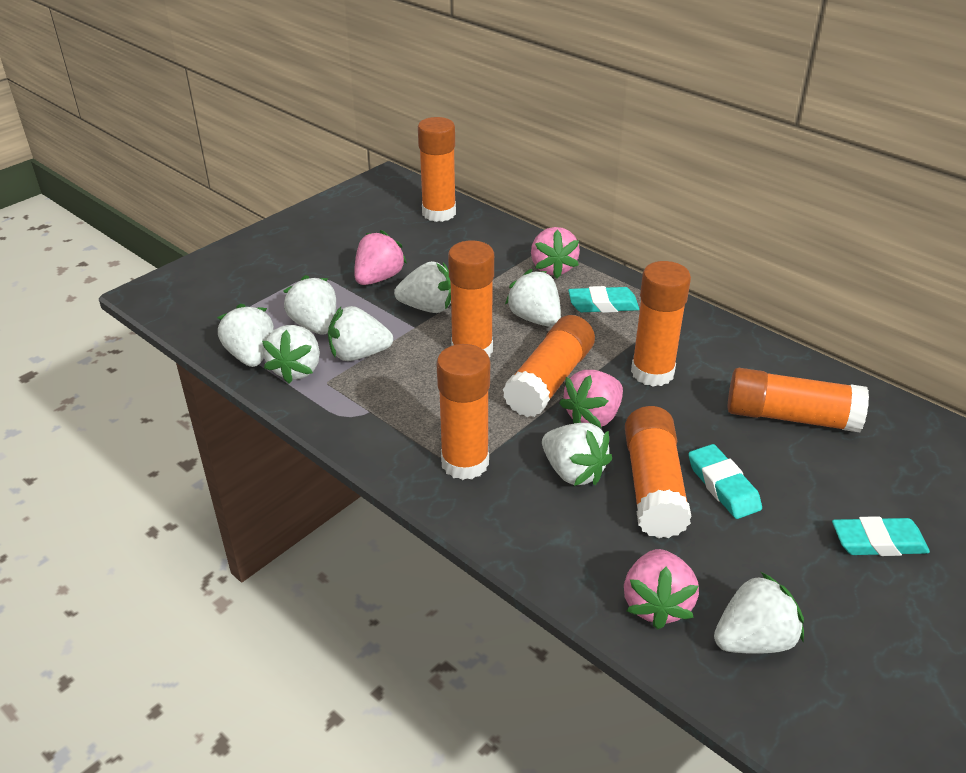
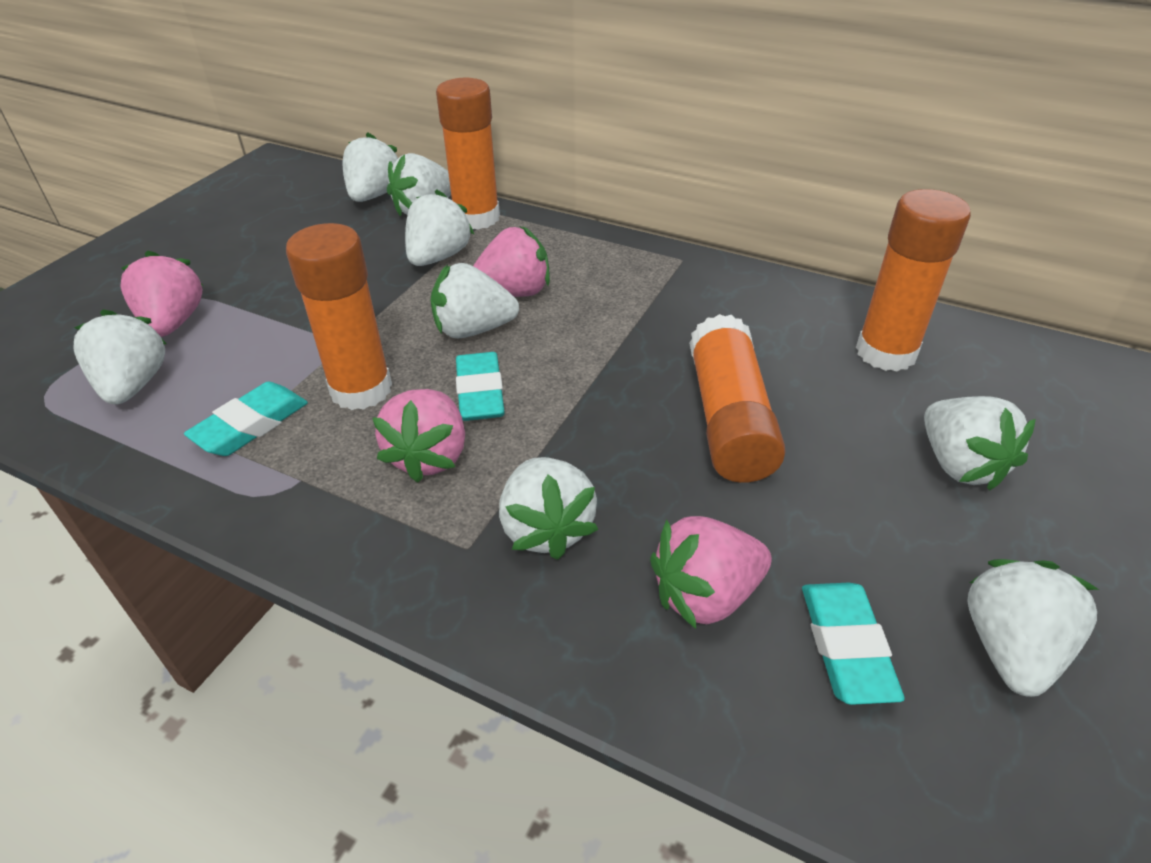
orange glue stick: [418,117,456,222] [436,344,490,480] [448,241,494,357] [503,315,595,417] [625,406,692,538] [631,261,691,387] [727,368,869,432] = 7 -> [286,223,392,410] [436,78,500,230] [689,314,786,483] [856,189,971,371] = 4

